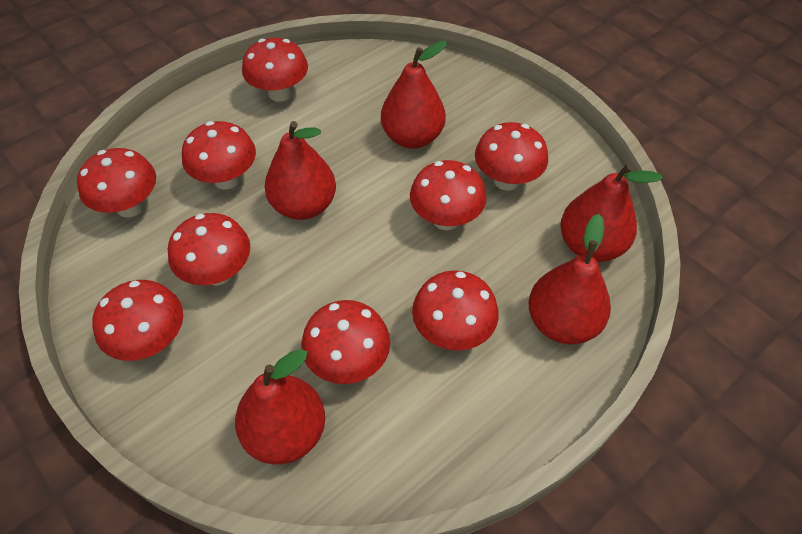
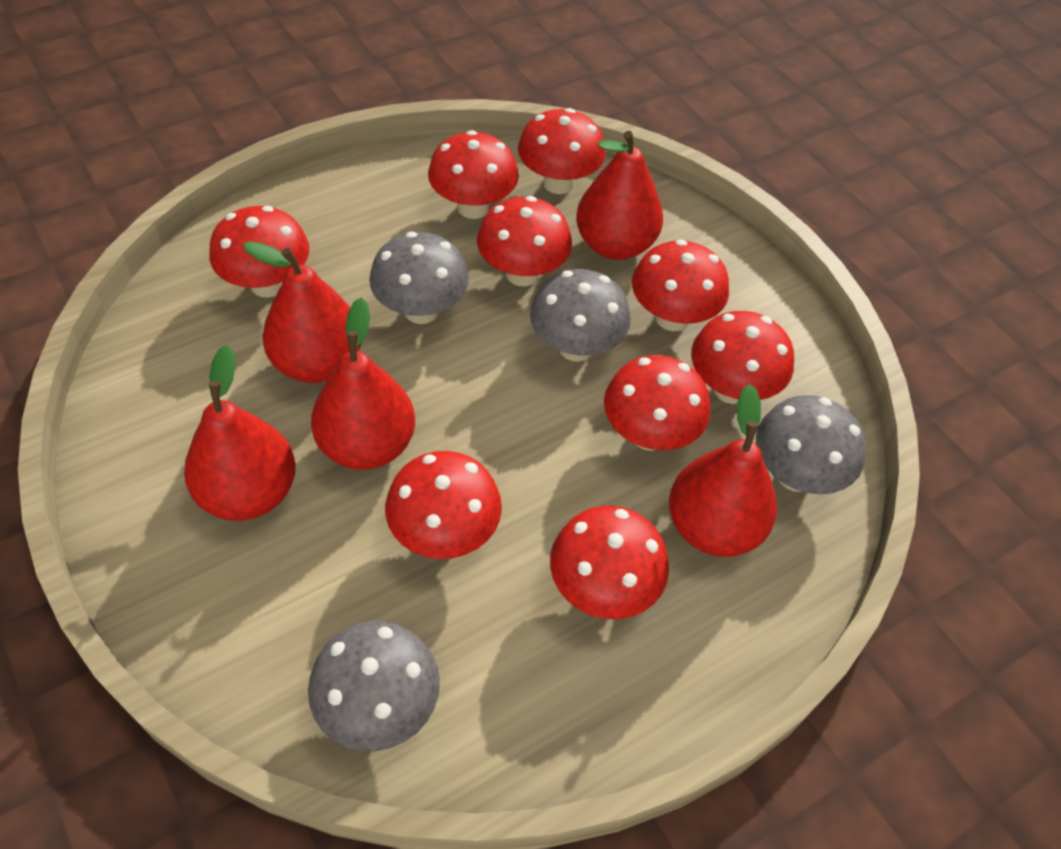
grey mushroom: none = 0 -> [308,621,440,751] [369,232,469,324] [530,269,631,362] [756,395,866,494] = 4

